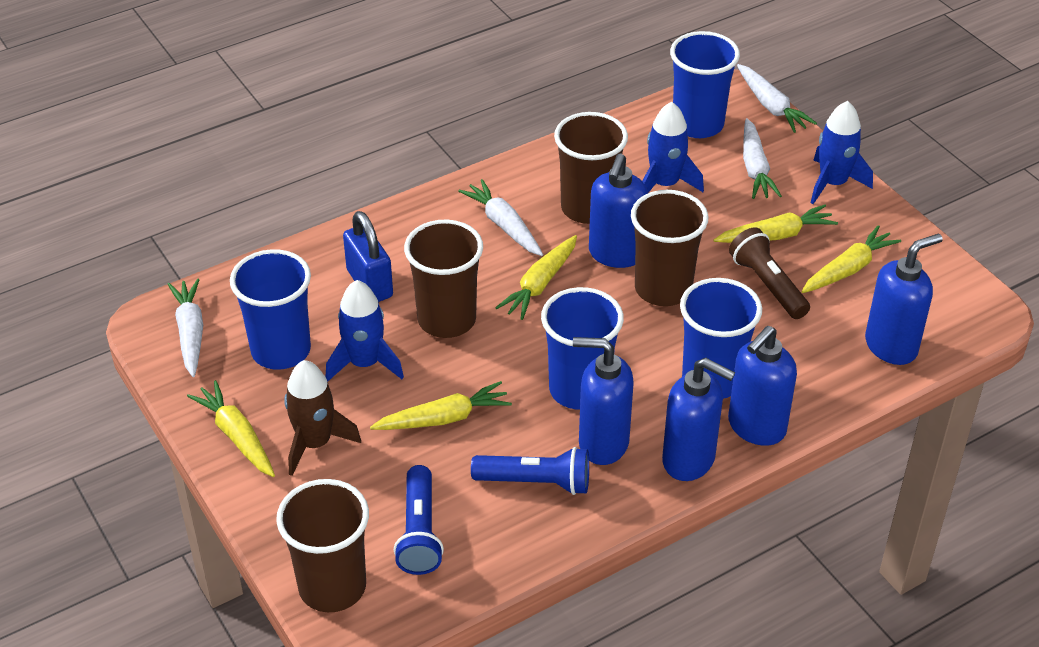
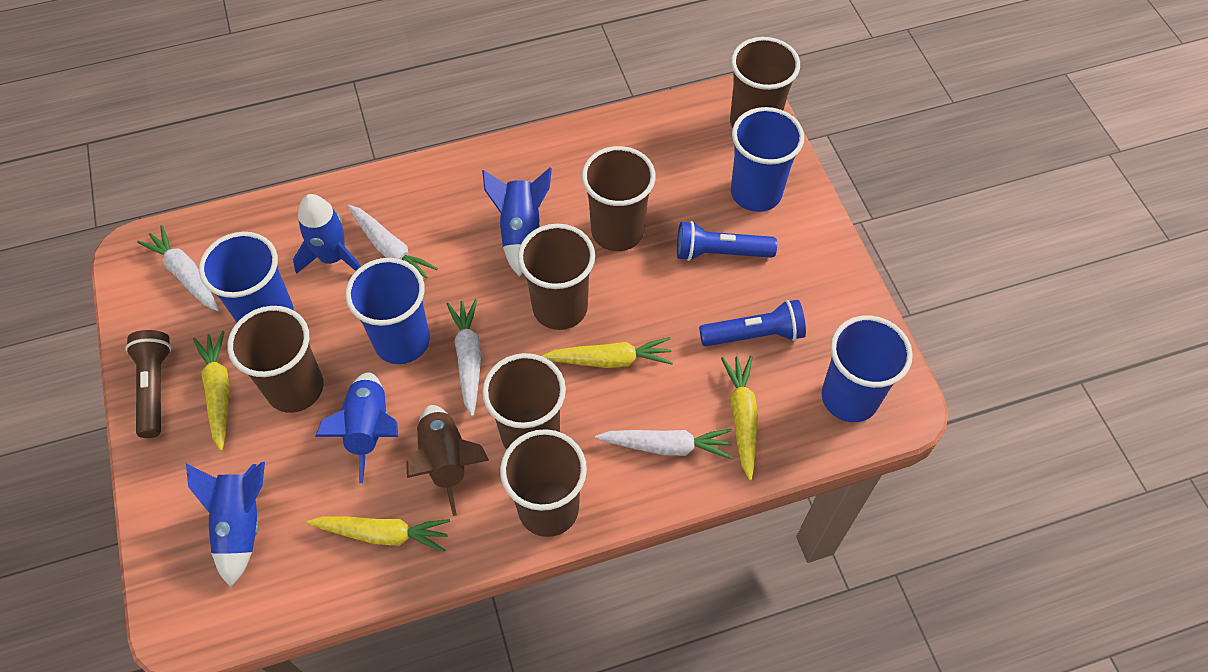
blue padlock: [343,211,393,302] = 1 -> none = 0
blue rocket: [326,280,404,382] [642,102,704,193] [811,101,873,204] = 3 -> [186,462,265,587] [293,194,361,274] [315,372,398,483] [482,168,552,277] = 4
blue soap dispenser: [573,337,634,465] [589,154,648,268] [662,358,735,481] [728,326,797,446] [865,234,943,365] = 5 -> none = 0
brown cup: [276,479,369,612] [404,220,483,338] [554,112,628,224] [631,190,708,306] = 4 -> [228,306,324,413] [482,353,566,450] [500,429,587,537] [518,224,595,330] [582,146,656,251] [730,37,800,128] = 6
yellow carrot: [187,380,275,477] [370,381,512,430] [495,235,577,320] [714,205,838,243] [801,225,901,293] = 5 -> [193,331,230,451] [306,516,450,552] [542,337,673,368] [721,356,758,480] = 4

